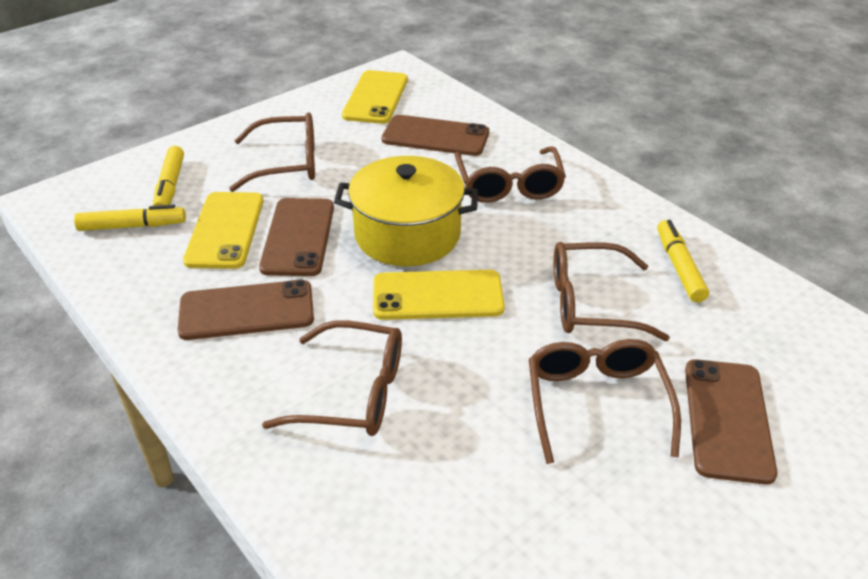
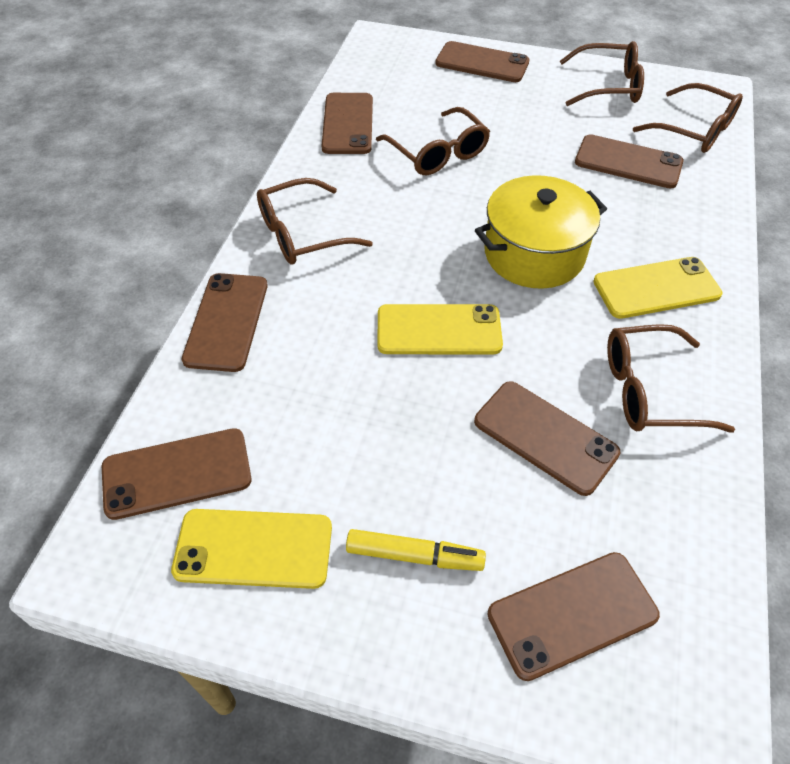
brown phone: [178,280,314,340] [259,198,334,276] [382,115,489,156] [685,359,777,485] = 4 -> [102,428,252,520] [182,273,268,372] [321,93,373,154] [435,41,530,82] [474,381,620,496] [487,552,660,681] [575,134,684,189] = 7
yellow marker: [74,204,186,231] [153,146,184,206] [657,220,709,303] = 3 -> [346,529,486,571] = 1

